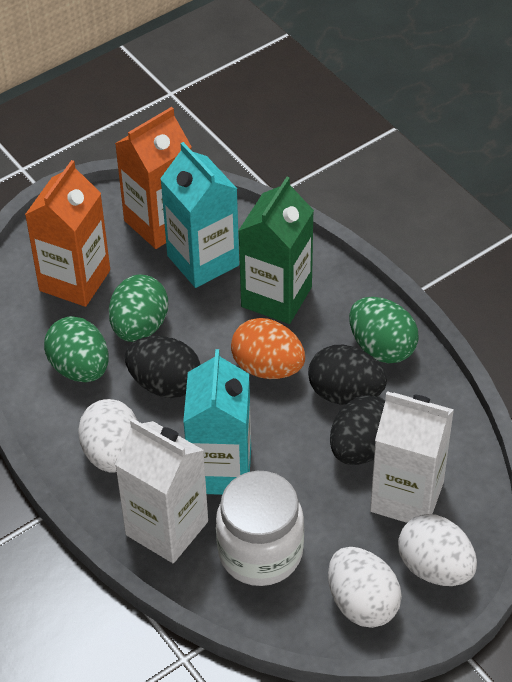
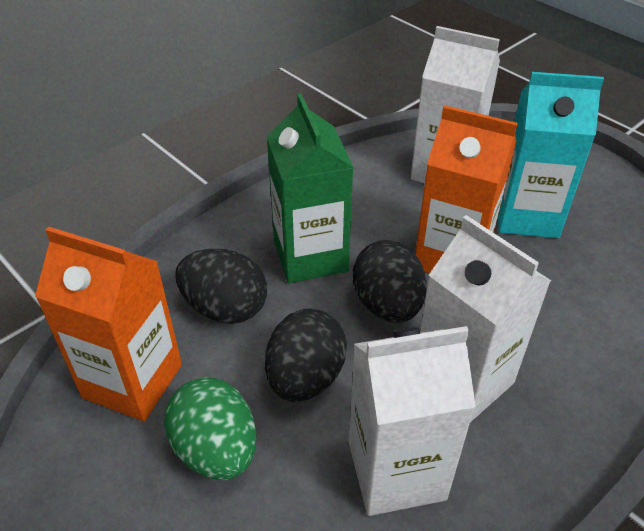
green egg: [44,316,109,382] [109,274,168,342] [349,297,418,363] = 3 -> [164,377,257,480] = 1
orange egg: [231,318,305,379] = 1 -> none = 0
turquoise carton: [160,142,239,288] [183,349,251,495] = 2 -> [498,72,604,238] = 1
white carton: [115,418,208,563] [370,391,454,523] = 2 -> [349,326,476,516] [411,26,500,183] [420,215,551,422] = 3
white egg: [78,399,138,473] [328,547,402,628] [398,514,477,586] = 3 -> none = 0
white jar: [216,471,304,586] = 1 -> none = 0

